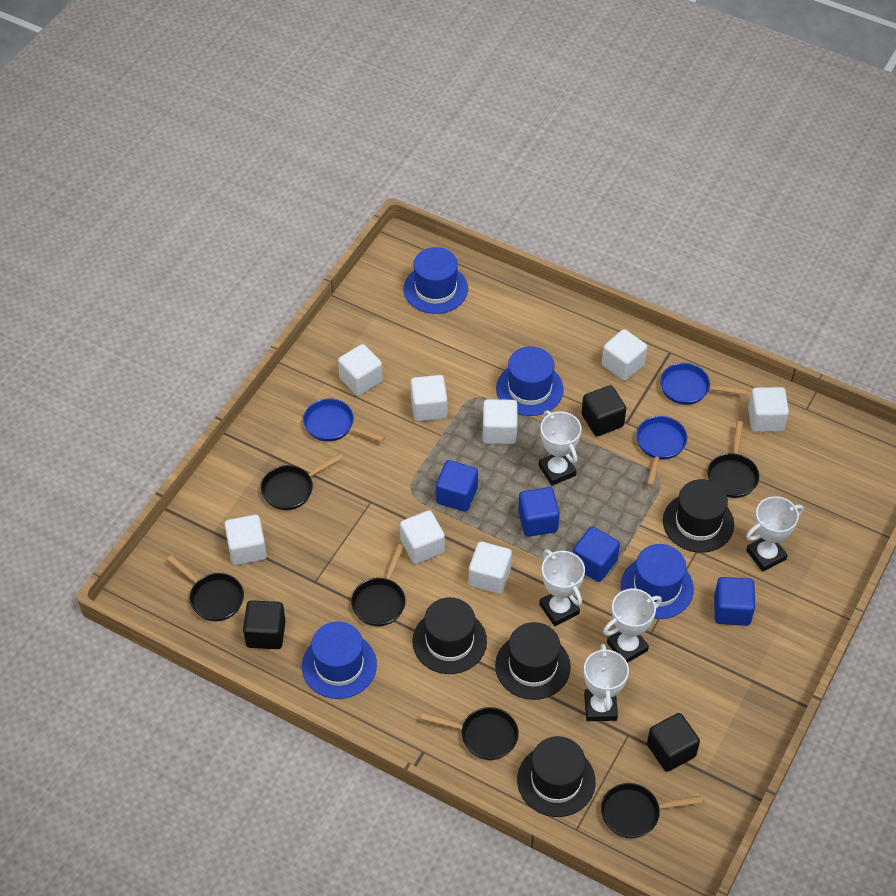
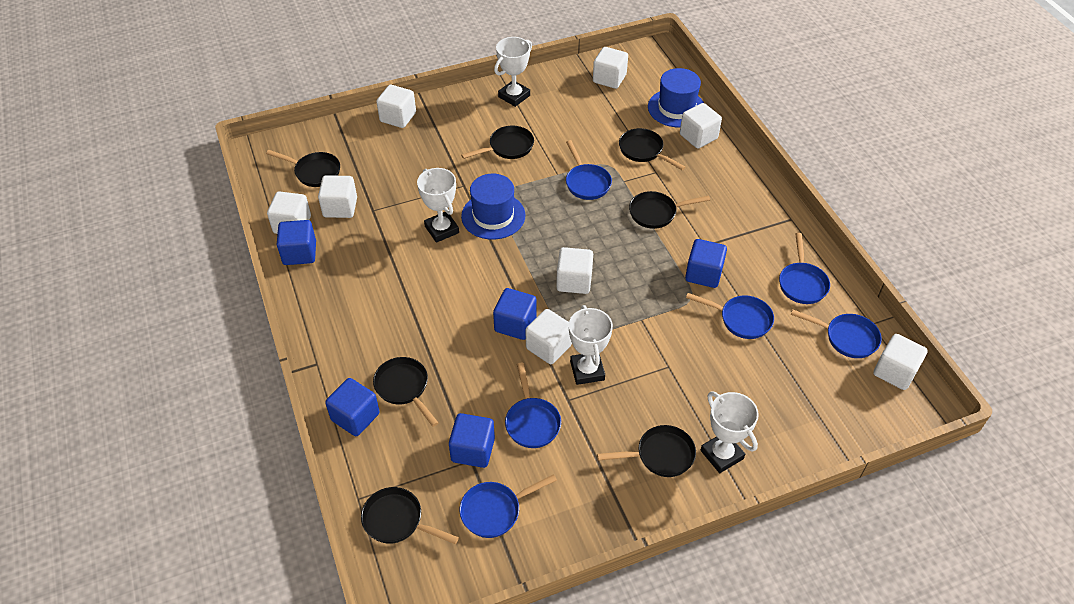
black cube: [243,600,286,649] [582,385,626,436] [647,713,700,772] = 3 -> none = 0
black hat: [412,597,487,674] [495,622,571,700] [517,736,596,817] [663,479,734,553] = 4 -> none = 0
black pan: [167,555,244,621] [261,453,343,510] [351,544,406,626] [421,707,519,760] [601,783,702,839] [707,421,759,498] = 6 -> [266,150,340,187] [361,487,459,544] [373,357,439,427] [461,126,534,159] [597,425,696,477] [619,128,686,170] [629,191,710,229] = 7
blue cube: [436,460,478,512] [518,487,560,537] [573,526,620,582] [714,577,755,626] = 4 -> [277,220,316,265] [325,378,380,436] [449,413,495,468] [493,288,537,340] [685,239,727,288] = 5
blue hat: [302,621,377,699] [404,247,468,314] [496,346,564,416] [621,544,694,619] = 4 -> [461,174,525,240] [648,68,704,128] = 2
blue pan: [303,399,385,442] [636,416,687,486] [660,363,747,405] = 3 -> [459,474,557,538] [505,363,561,448] [566,140,612,200] [686,293,774,339] [779,233,830,304] [791,310,882,358] = 6
white trophy: [539,411,582,486] [539,549,585,626] [584,644,629,721] [603,589,662,663] [746,496,803,572] = 5 -> [417,168,459,243] [494,37,532,107] [569,305,613,385] [701,391,759,473] = 4

